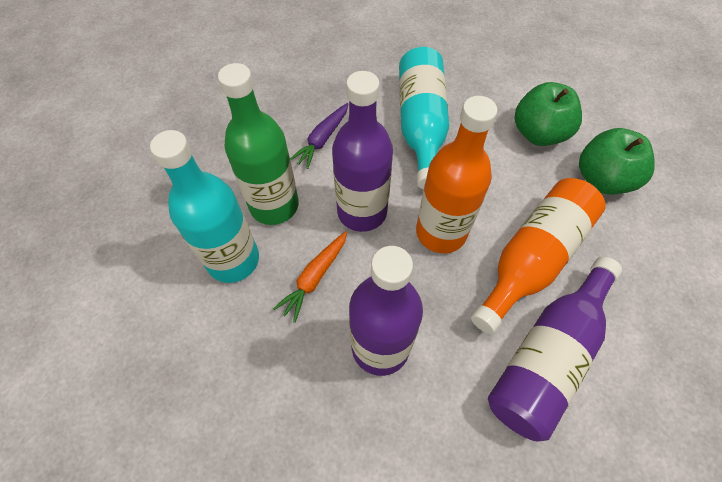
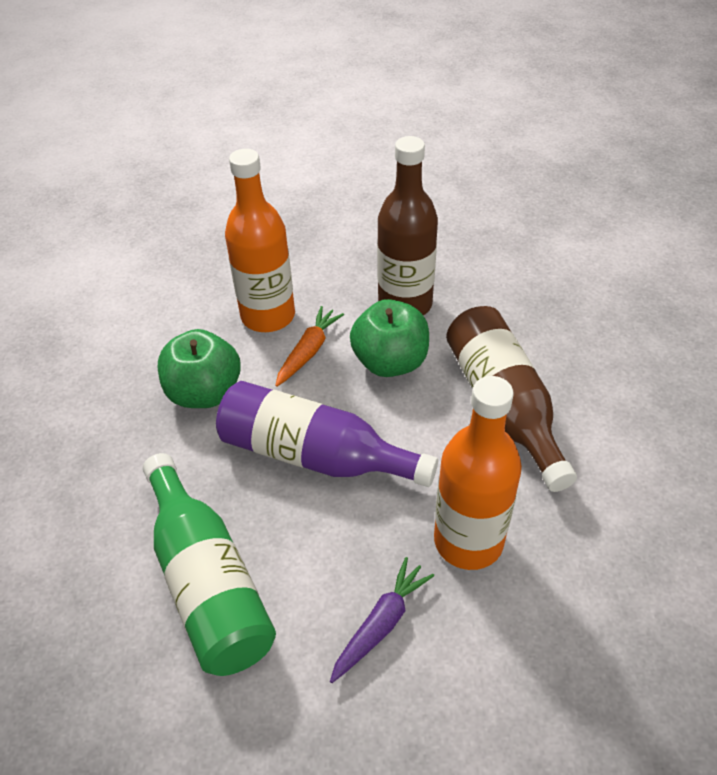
brown bottle: none = 0 -> [377,136,438,315] [446,306,577,492] = 2
purple bottle: [332,71,393,232] [349,246,423,376] [488,257,622,442] = 3 -> [216,381,438,487] = 1
turquoise bottle: [150,130,259,283] [399,47,449,190] = 2 -> none = 0

